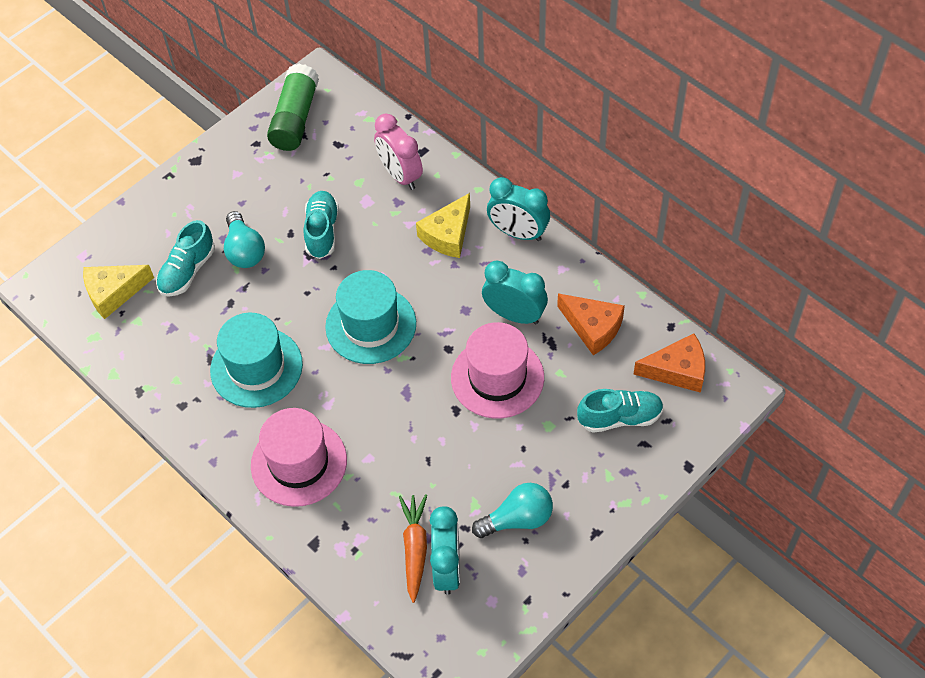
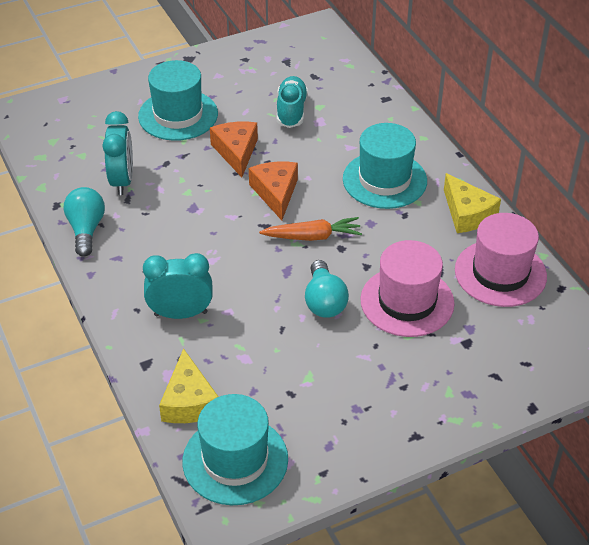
green glue stick: [267,64,319,151] = 1 -> none = 0
pink clock: [374,114,423,190] = 1 -> none = 0
turquoise clock: [430,506,460,595] [482,260,548,325] [487,177,550,241] = 3 -> [102,111,133,195] [143,253,213,319] = 2
turquoise hat: [210,312,303,408] [325,270,416,364] = 2 -> [138,60,218,141] [183,394,288,505] [343,123,427,209] = 3
turquoise shoe: [156,220,215,297] [304,191,339,259] [577,389,664,433] = 3 -> [277,76,308,128] = 1

